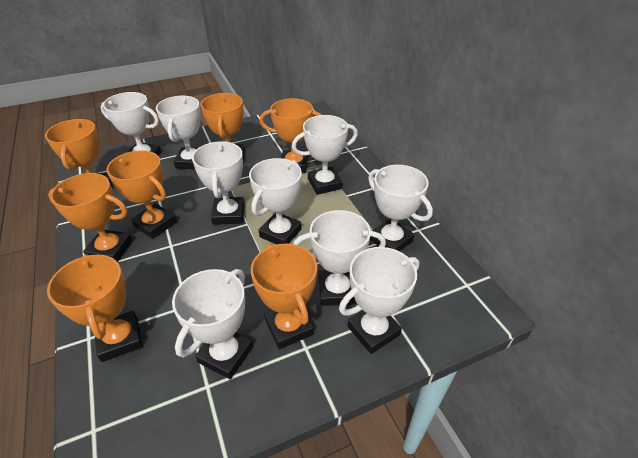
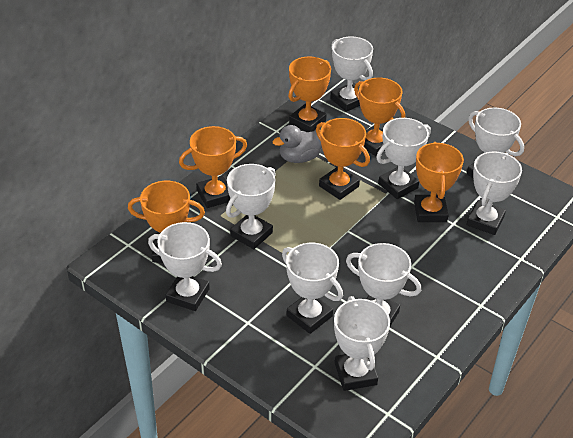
grey duck: none = 0 -> [272,125,322,163] = 1
orange trophy: [45,119,113,187] [47,254,143,362] [48,173,133,262] [107,150,177,239] [200,93,245,162] [251,244,317,349] [260,98,321,173] = 7 -> [128,181,205,263] [179,126,247,208] [288,56,331,132] [316,118,370,200] [354,77,405,156] [414,142,464,222] = 6

